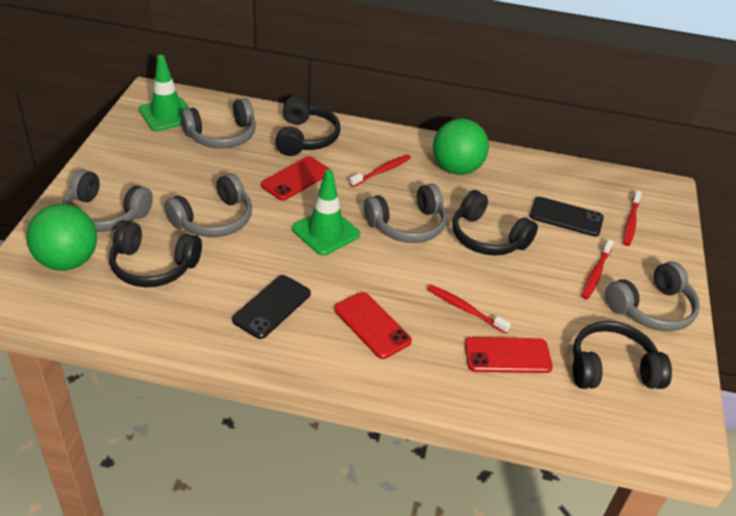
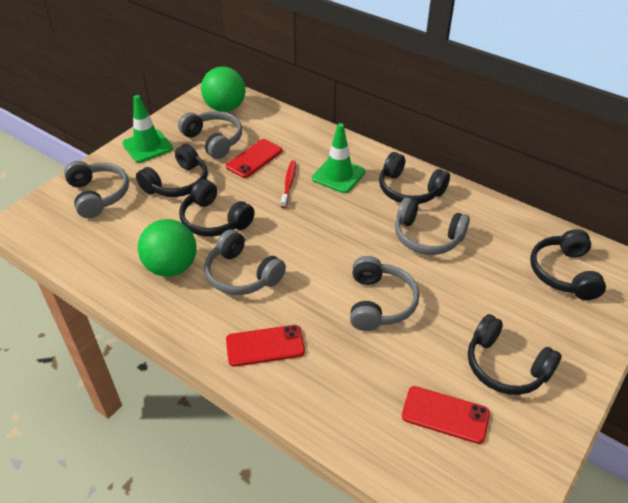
black headphones: [109,221,202,287] [275,96,341,156] [452,190,538,256] [573,321,672,389] = 4 -> [136,144,208,197] [179,179,255,237] [379,152,450,204] [468,314,562,395] [530,229,606,300] = 5
black phone: [232,275,311,339] [530,197,604,237] = 2 -> none = 0
red toothbrush: [349,154,411,187] [427,285,511,334] [582,239,614,299] [623,190,642,246] = 4 -> [281,160,296,208] = 1

